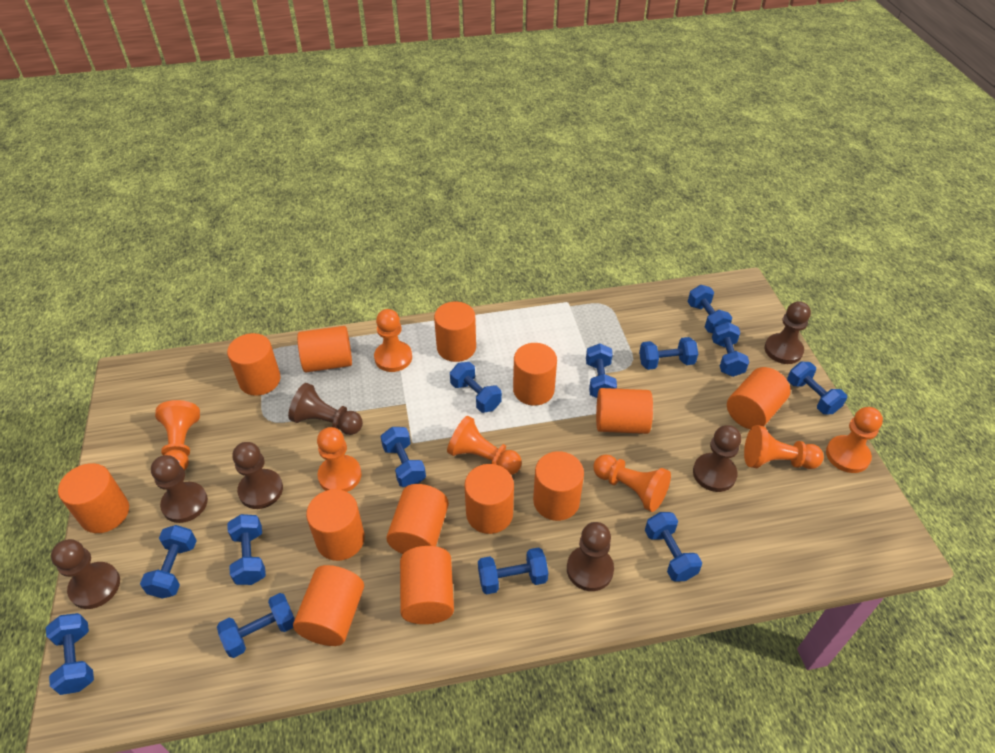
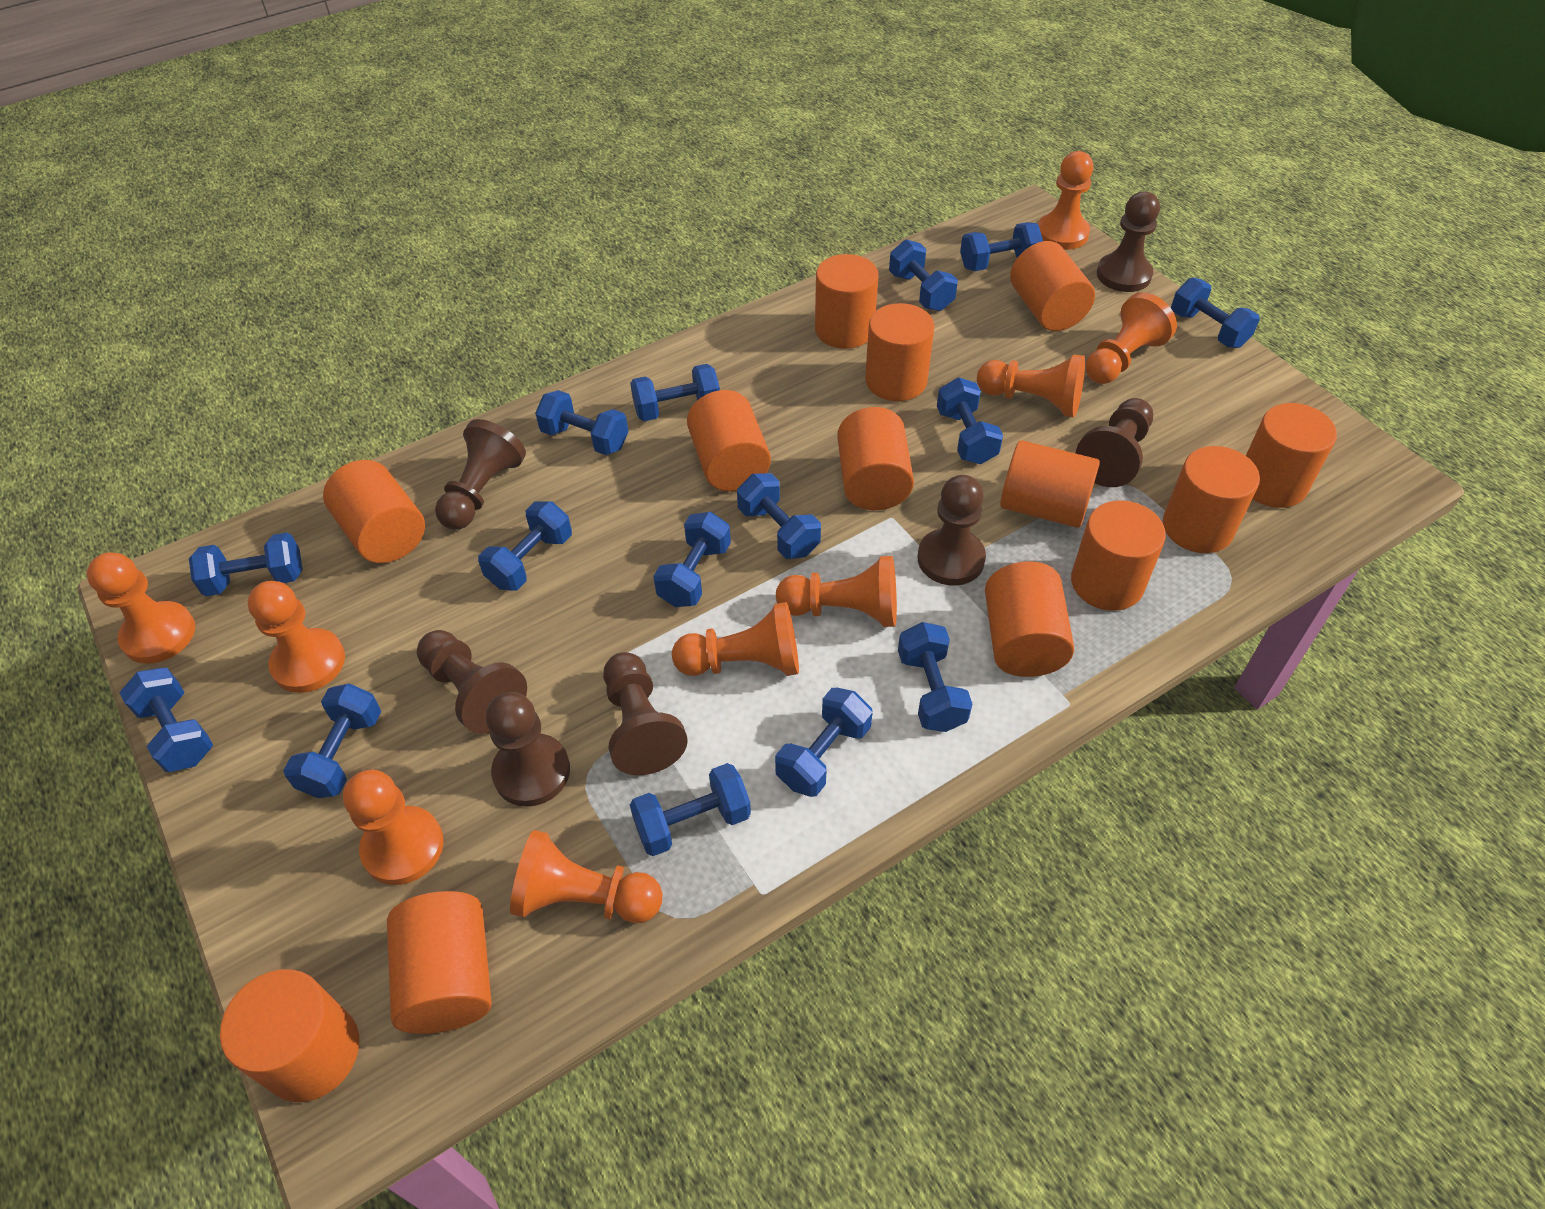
blue dumbbell: [46,613,94,695] [140,525,197,599] [217,593,295,658] [227,514,266,585] [380,427,426,487] [450,362,502,413] [478,547,548,594] [586,343,617,398] [639,337,698,370] [645,512,702,582] [688,285,732,333] [712,322,749,377] [787,362,847,414] = 13 -> [119,668,213,772] [189,533,303,596] [283,683,381,798] [478,501,572,591] [535,390,628,455] [630,364,720,421] [630,763,751,856] [653,512,731,607] [737,473,821,559] [775,688,873,797] [889,239,958,311] [898,622,972,732] [937,377,1003,464] [960,222,1043,271] [1171,277,1260,348] = 15
orange pawn: [155,400,200,471] [317,427,362,492] [374,309,412,372] [447,416,522,475] [594,454,671,512] [744,425,824,469] [826,407,883,473] = 7 -> [87,552,195,664] [248,581,345,693] [343,770,444,885] [510,830,663,923] [672,602,799,676] [776,556,897,627] [977,355,1085,417] [1038,151,1093,250] [1086,292,1177,384] = 9

